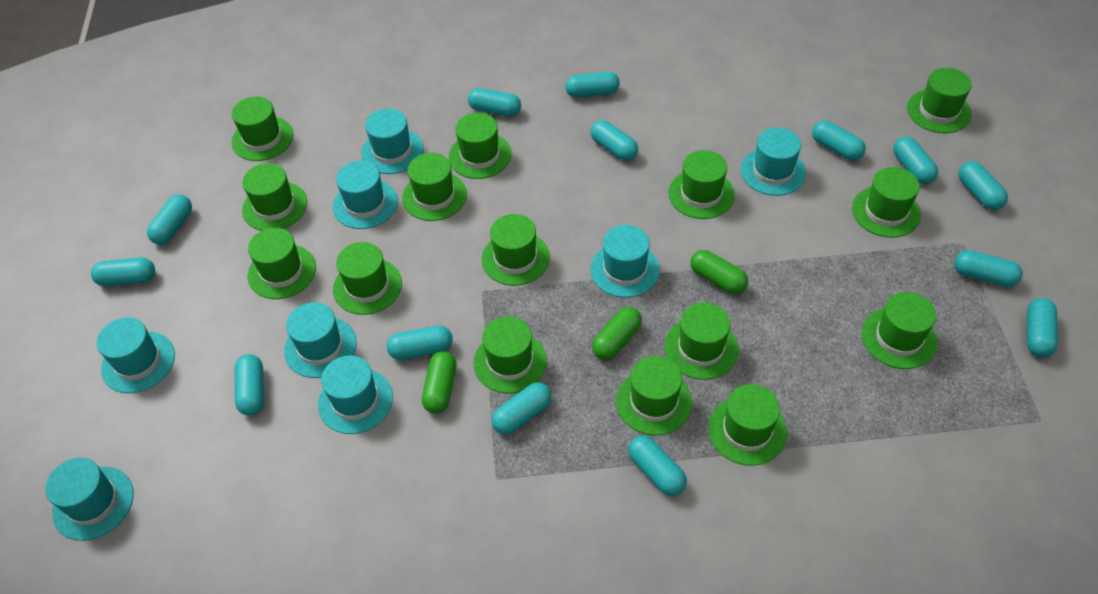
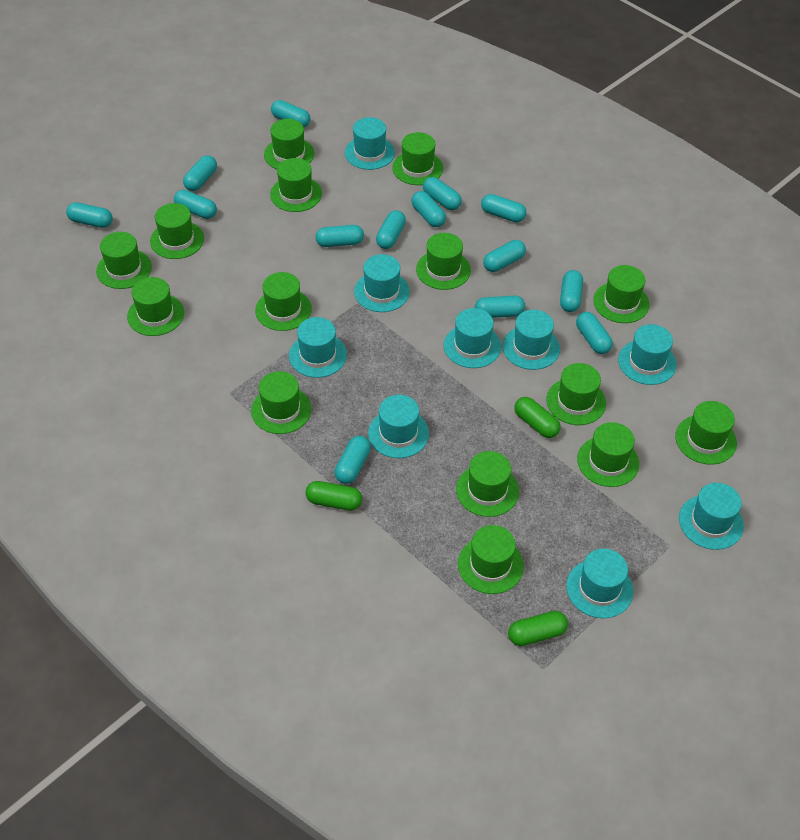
turquoise hat: [45,458,134,541] [97,317,175,393] [284,302,357,378] [318,355,393,434] [333,161,398,229] [361,108,424,174] [590,225,660,298] [741,128,806,196] = 8 -> [289,317,347,378] [345,117,395,170] [354,254,410,312] [368,395,429,458] [444,308,501,368] [502,310,560,370] [566,549,633,618] [618,324,677,385] [679,483,744,550] = 9

